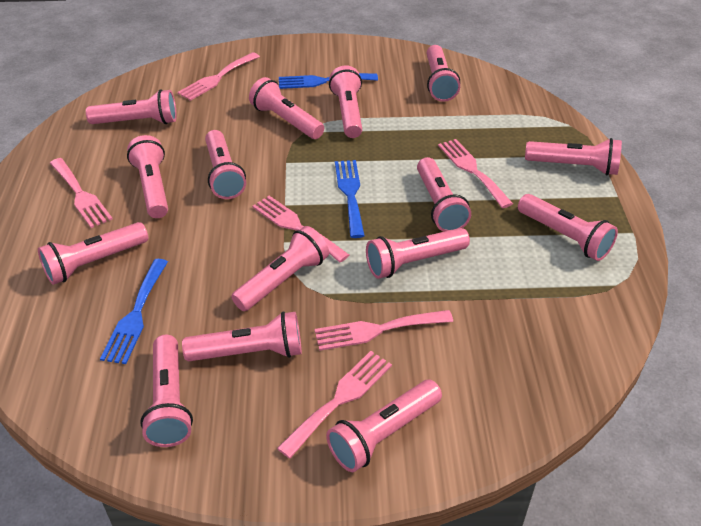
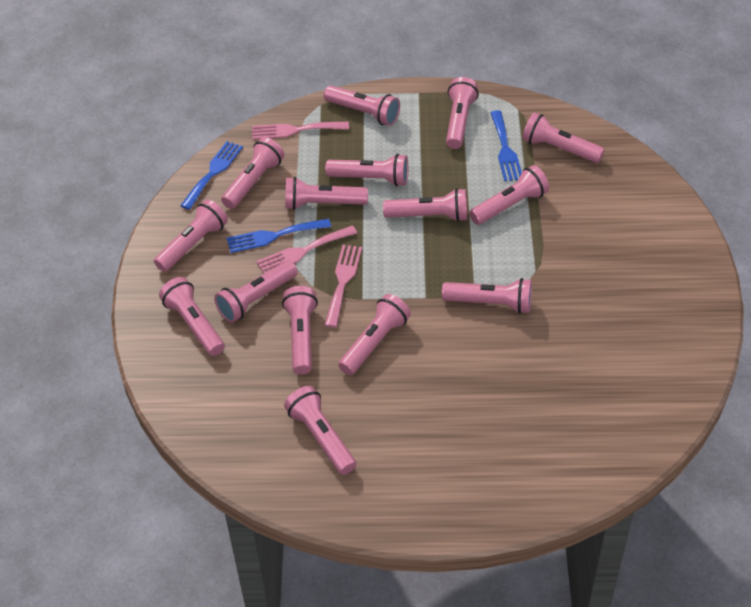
pink fork: [50,158,113,228] [177,52,260,101] [252,196,349,262] [277,351,392,459] [315,310,453,351] [438,139,513,208] = 6 -> [252,122,349,140] [256,225,357,273] [324,245,362,328] = 3

